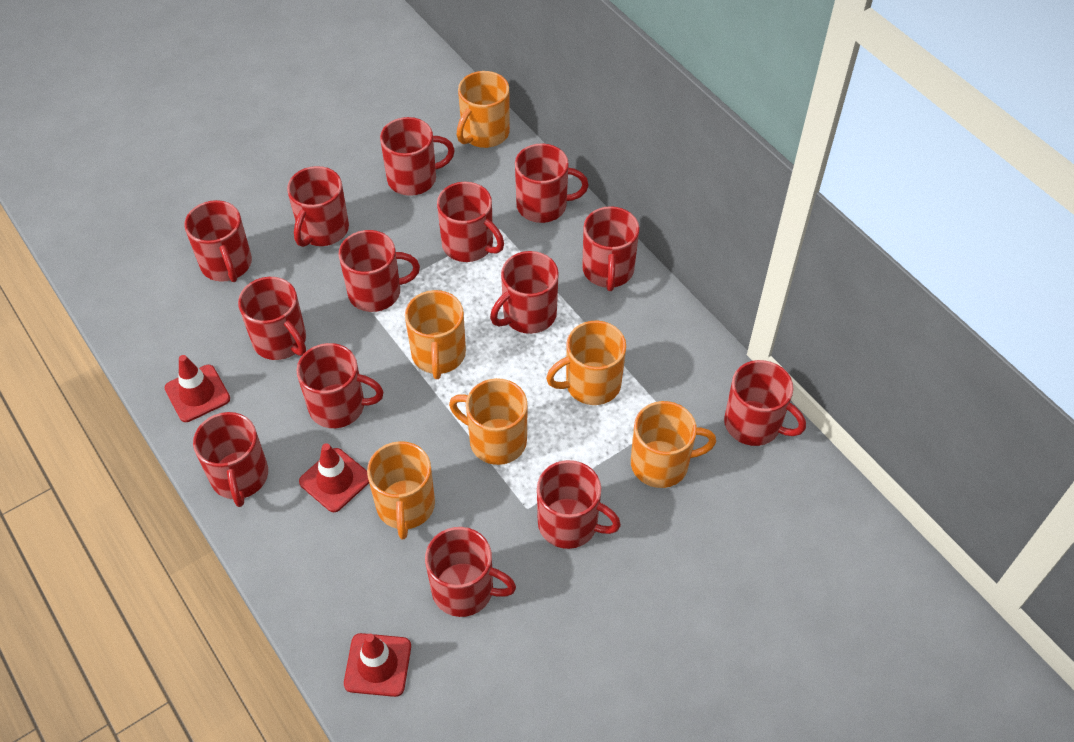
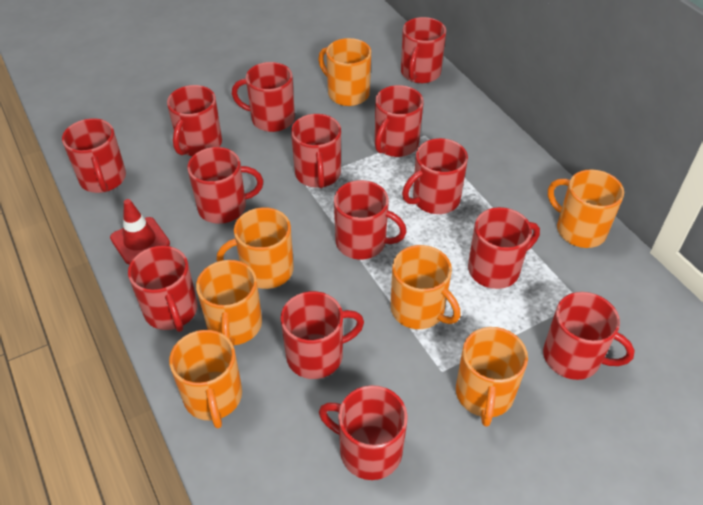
orange mug: [367,441,435,539] [405,290,466,379] [449,378,528,465] [457,71,510,148] [546,321,626,405] [631,401,716,488] = 6 -> [169,330,242,429] [196,260,262,346] [217,207,294,289] [318,38,371,106] [391,245,461,329] [456,327,528,427] [548,169,624,248] = 7
red traffic cone: [165,355,230,422] [299,443,369,512] [344,633,411,697] = 3 -> [110,199,170,264] = 1

